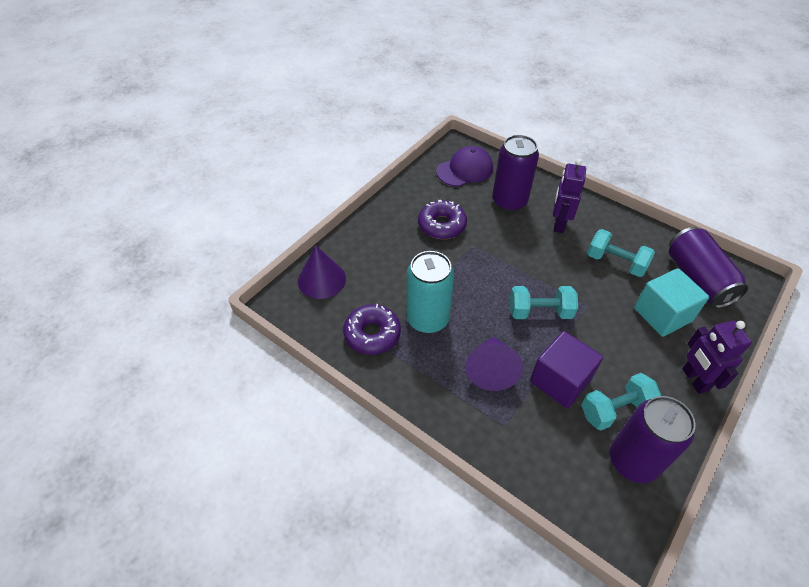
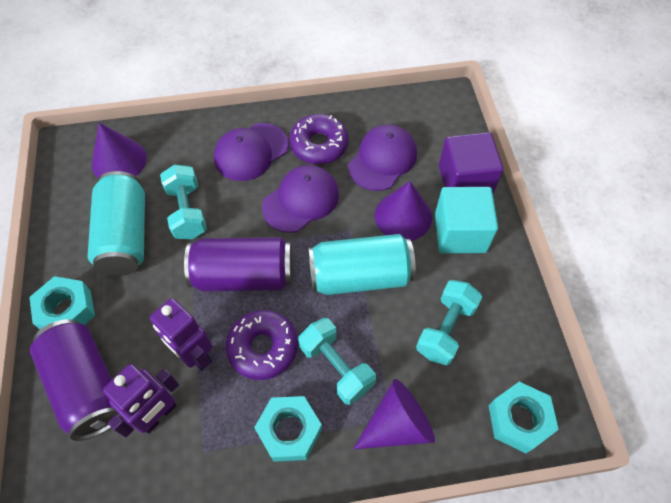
purple can: [492,135,539,211] [610,396,695,483] [669,227,749,308] = 3 -> [30,319,121,441] [184,237,292,292] = 2
purple cap: [436,146,493,187] = 1 -> [214,123,288,181] [262,165,339,233] [348,124,417,191] = 3
purple cone: [298,245,346,299] [465,337,523,391] = 2 -> [92,123,147,178] [353,379,435,449] [375,181,432,241] = 3
turquoise can: [407,251,454,333] = 1 -> [88,171,145,276] [308,234,416,295] = 2
turquoise nut: none = 0 -> [29,276,95,329] [254,396,322,462] [489,382,559,453] = 3

